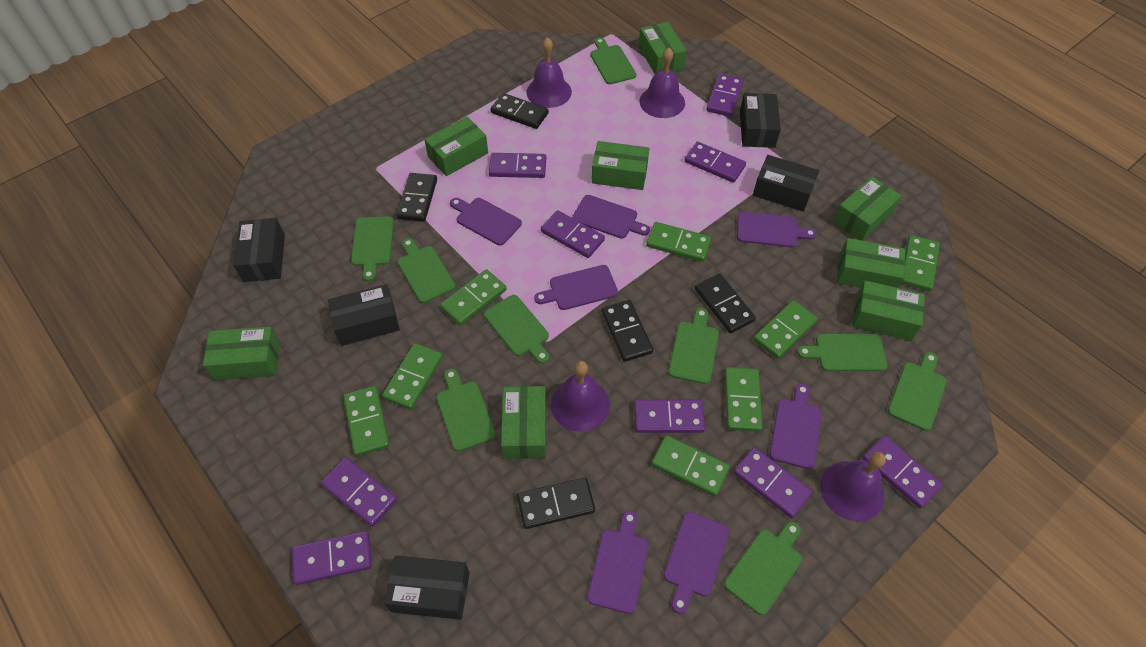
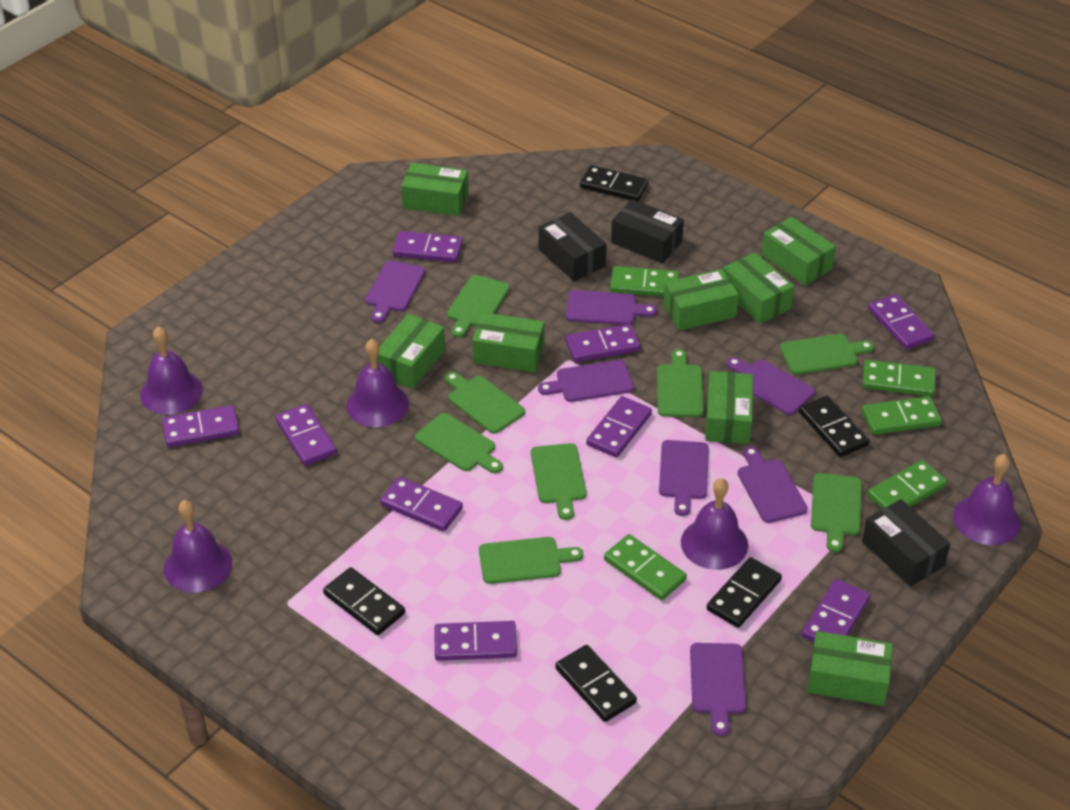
black box: [234,218,285,282] [328,284,400,346] [384,555,470,620] [740,93,781,148] [753,155,819,212] = 5 -> [539,212,607,281] [611,199,684,263] [862,499,950,587] = 3
green cutting board: [351,216,394,281] [398,238,456,303] [436,368,496,452] [484,295,549,364] [590,38,636,84] [669,308,719,384] [724,521,802,615] [797,334,888,371] [888,352,947,431] = 9 -> [415,413,503,473] [445,372,525,434] [447,275,510,338] [479,537,583,584] [531,443,586,520] [657,349,704,417] [780,334,874,374] [811,473,862,552] = 8
green domino: [343,386,389,456] [382,343,443,410] [440,269,507,326] [646,222,711,262] [651,435,730,496] [725,367,763,432] [753,300,818,359] [901,235,940,291] = 8 -> [604,534,687,600] [610,266,679,297] [862,359,936,397] [862,396,942,435] [867,460,947,509] = 5
purple bell: [526,37,572,108] [551,361,610,432] [639,48,685,118] [820,452,886,521] = 4 -> [140,327,203,415] [164,500,232,593] [346,339,409,427] [681,478,748,570] [953,454,1020,545] = 5

